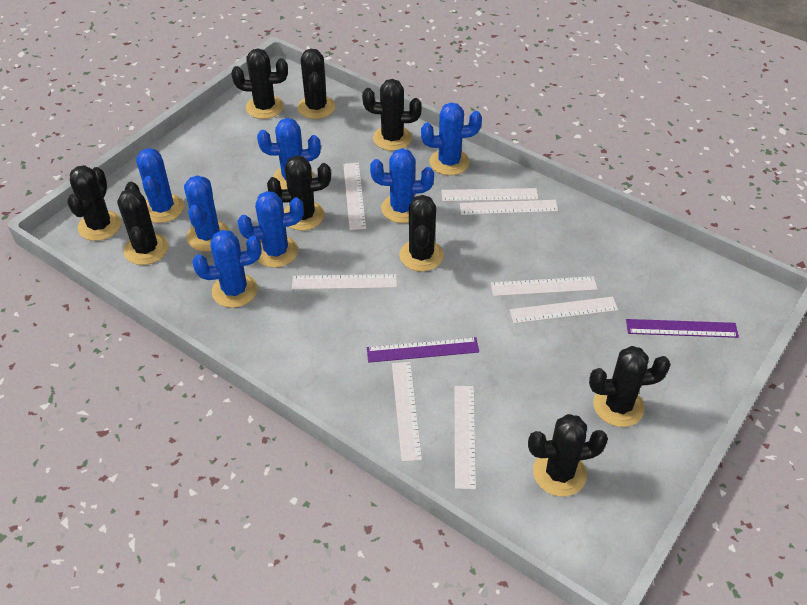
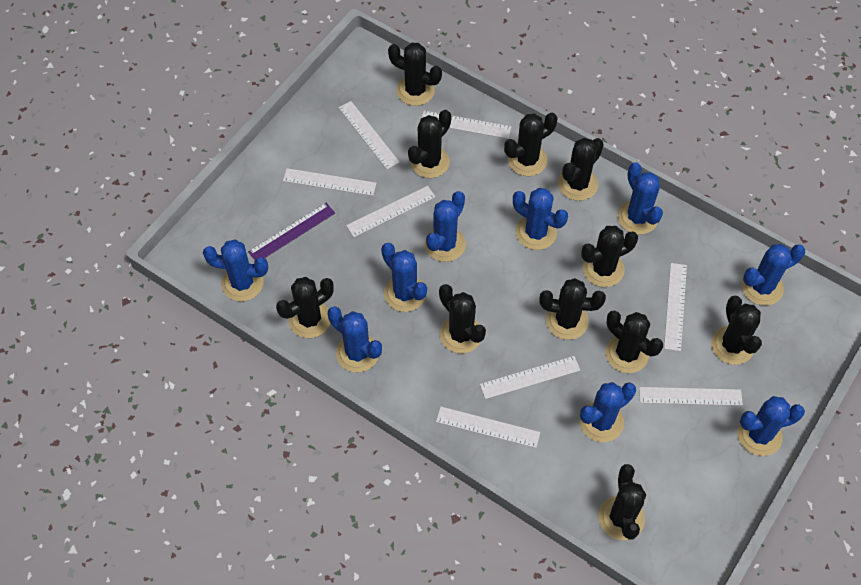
black cactus: [67,165,122,241] [117,182,168,265] [231,48,288,119] [267,155,331,231] [297,49,335,119] [362,79,422,151] [399,195,444,272] [528,414,608,497] [589,346,671,427] = 9 -> [276,277,334,338] [388,43,442,106] [408,110,451,178] [439,284,486,354] [504,113,557,176] [539,278,606,340] [558,138,604,201] [581,226,638,287] [598,464,646,540] [605,311,663,373] [711,296,762,365] = 11
blue cactus: [136,148,184,223] [184,175,230,251] [192,230,262,308] [238,191,304,268] [257,118,321,189] [370,148,434,223] [421,102,482,175] = 7 -> [203,239,268,301] [328,306,382,372] [381,243,427,312] [424,191,466,262] [513,188,568,250] [579,382,636,442] [618,162,663,234] [737,396,805,456] [741,244,805,306] = 9
purple ruler: [367,337,479,363] [626,319,739,338] = 2 -> [248,203,335,260] = 1

